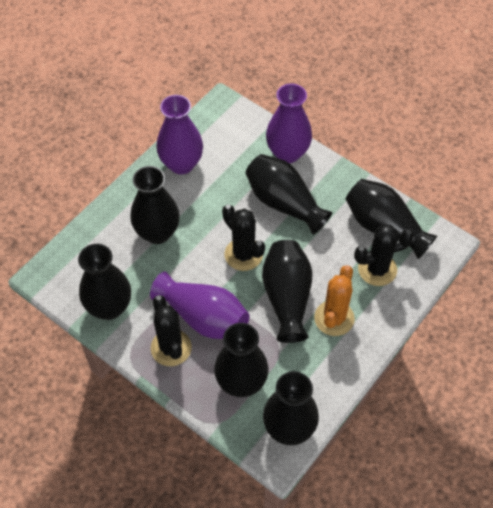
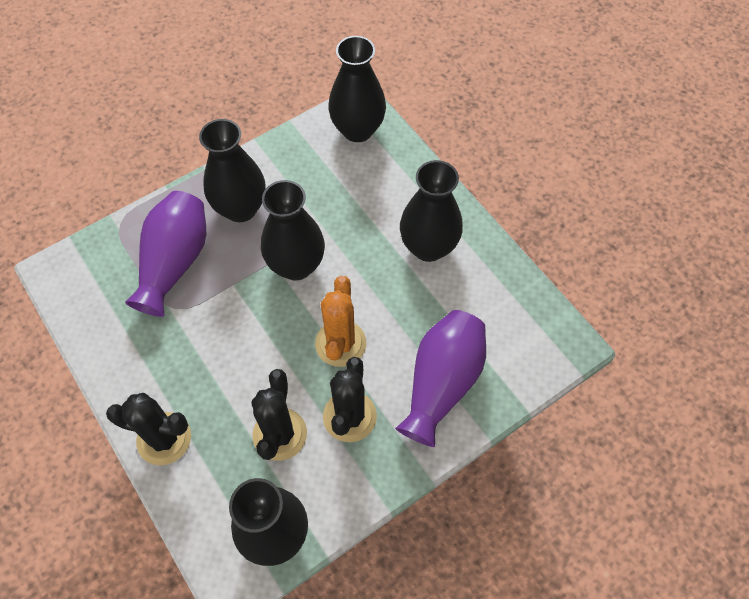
black vase: [78,244,131,320] [130,166,180,244] [214,323,269,397] [245,154,332,235] [262,240,313,343] [263,371,319,445] [346,179,437,259] = 7 -> [199,119,266,222] [229,478,308,566] [261,180,325,280] [328,36,386,142] [400,160,463,262] = 5
purple vase: [150,272,249,339] [157,95,203,174] [266,83,312,163] = 3 -> [125,191,206,317] [395,310,486,447] = 2

